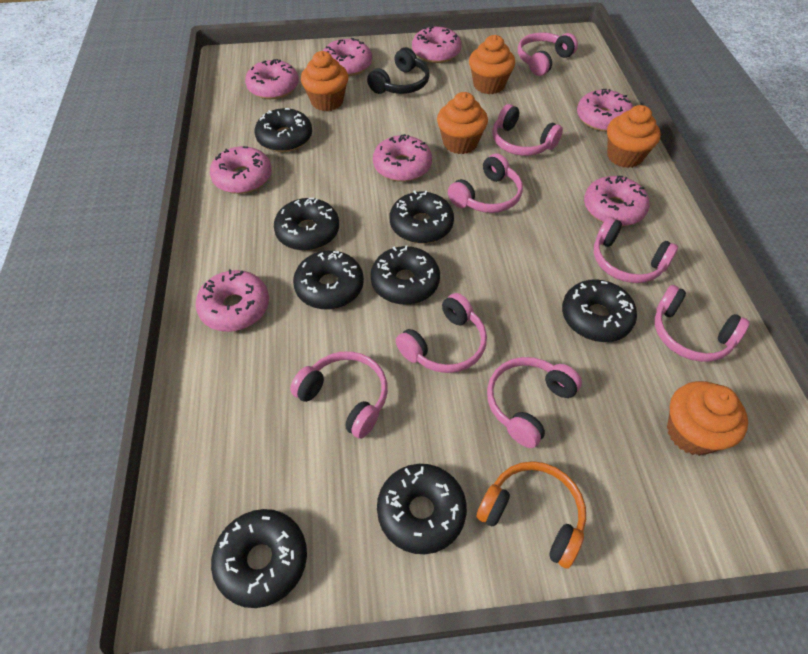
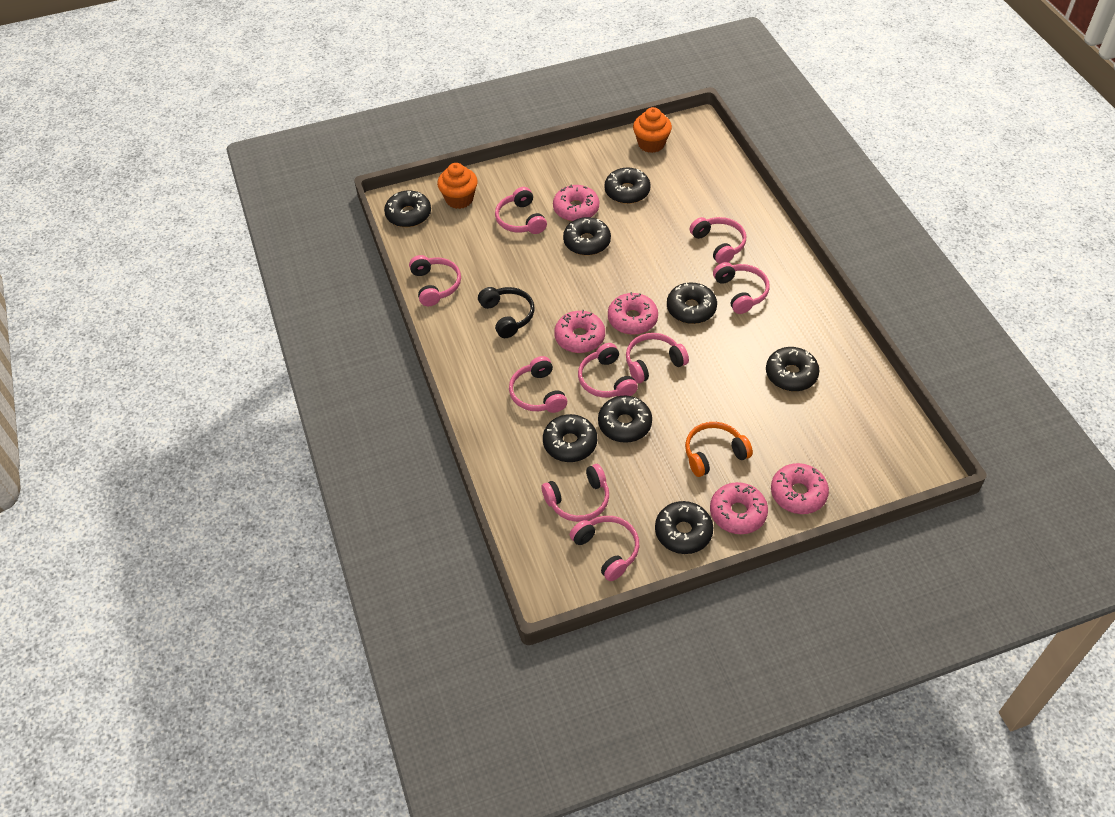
orange cupcake: [301,51,348,111] [437,92,488,154] [469,35,515,94] [607,105,660,168] [667,381,748,456] = 5 -> [437,163,478,209] [633,107,672,153] = 2
pink donut: [196,269,269,332] [210,146,272,194] [245,59,299,99] [323,38,372,76] [373,134,432,182] [412,25,461,63] [577,89,633,132] [584,176,650,226] = 8 -> [553,184,599,221] [554,310,605,353] [608,292,658,335] [710,482,768,534] [771,463,829,514] = 5
pink headphones: [290,351,388,439] [396,293,487,373] [448,153,523,213] [487,357,582,448] [492,104,563,156] [518,32,578,76] [594,217,678,283] [655,285,750,362] = 8 -> [409,255,461,306] [495,187,547,234] [509,356,567,413] [541,464,609,522] [570,516,639,581] [578,343,638,397] [626,333,689,383] [690,217,746,264] [713,262,770,314] = 9

